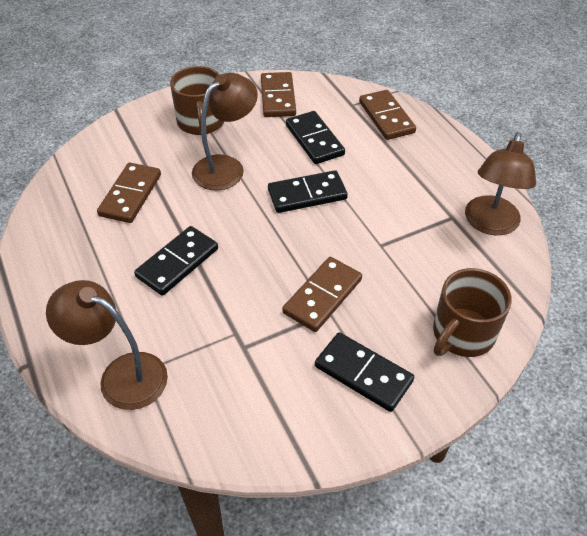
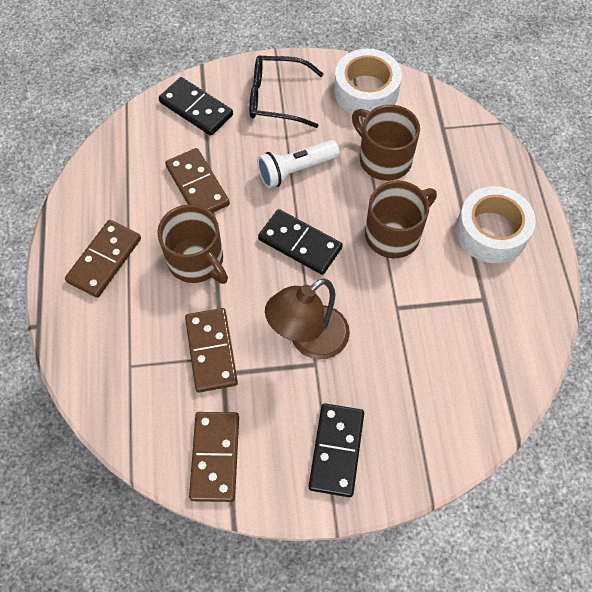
black domino: [134,226,218,296] [268,170,348,213] [286,111,345,164] [315,332,414,412] = 4 -> [159,77,233,136] [258,209,342,275] [309,404,364,497] = 3
black glasses: none = 0 -> [250,56,324,128] = 1
brown lamp: [46,280,168,410] [192,73,258,190] [465,132,536,235] = 3 -> [265,278,350,360] = 1
brown mug: [170,66,224,135] [433,268,512,357] = 2 -> [157,205,228,284] [352,105,420,181] [365,180,437,259] = 3
white flashlight: none = 0 -> [257,140,339,188] = 1
white tape: none = 0 -> [334,49,402,117] [456,186,536,263] = 2

